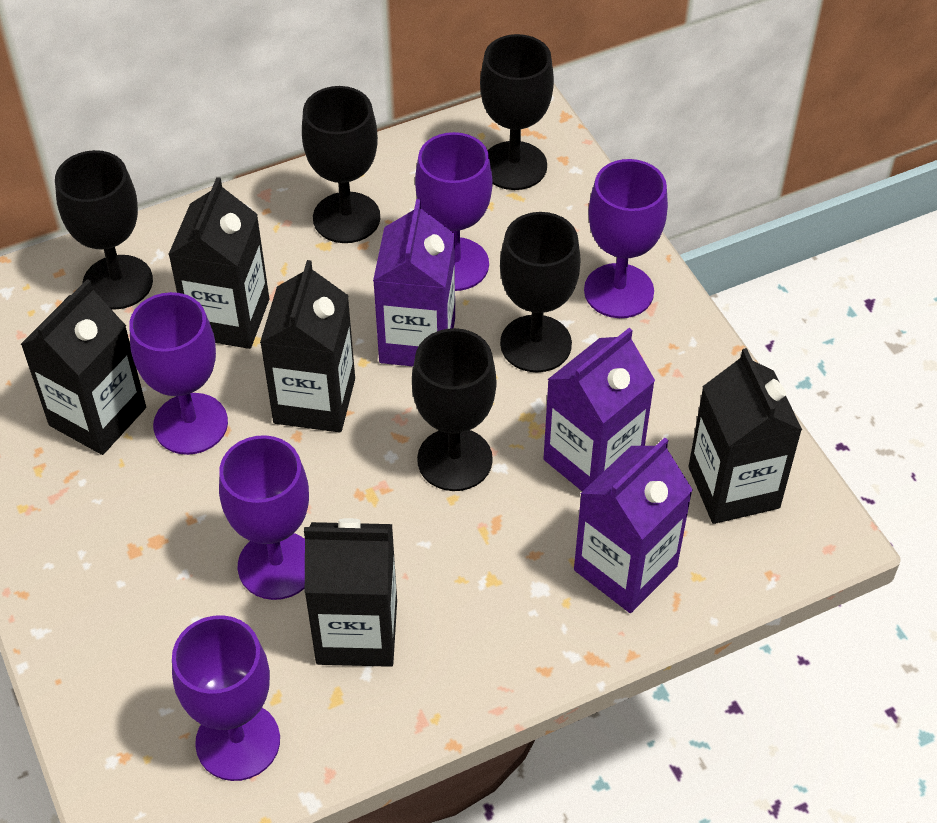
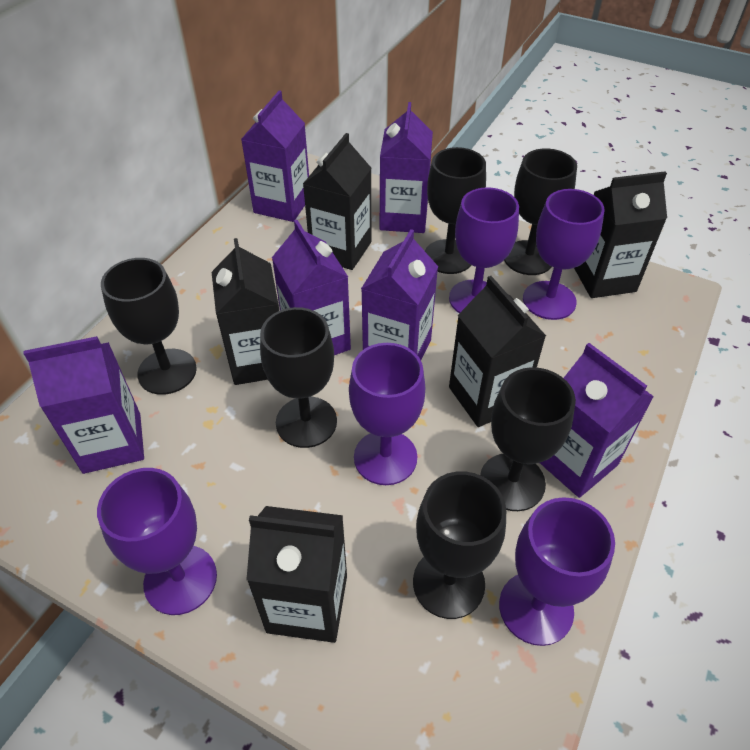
black goblet: [55,150,153,310] [302,86,380,243] [412,328,496,491] [480,34,554,190] [500,212,581,372] = 5 -> [101,258,197,395] [260,307,337,448] [413,471,506,619] [425,147,486,274] [480,367,576,511] [504,148,577,275] = 6
purple carton: [373,199,455,366] [543,328,655,491] [574,437,693,613] = 3 -> [24,336,144,474] [241,90,309,222] [272,220,351,355] [361,229,438,360] [380,102,433,233] [540,343,654,498] = 6

